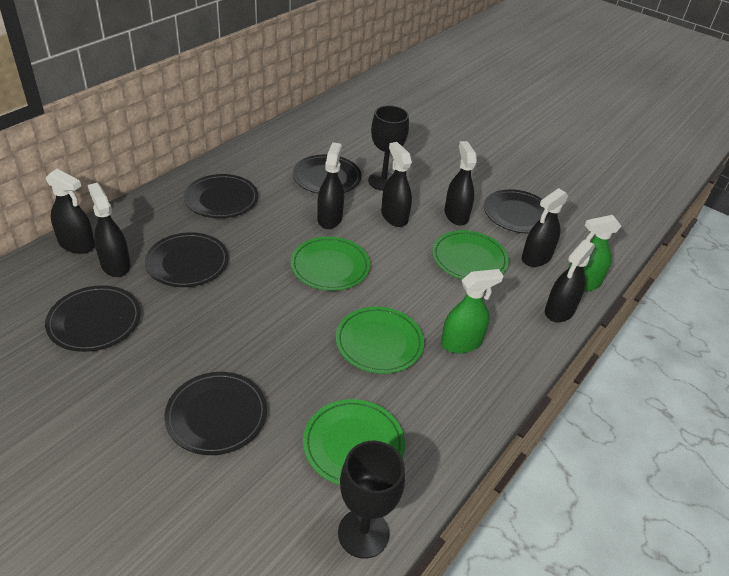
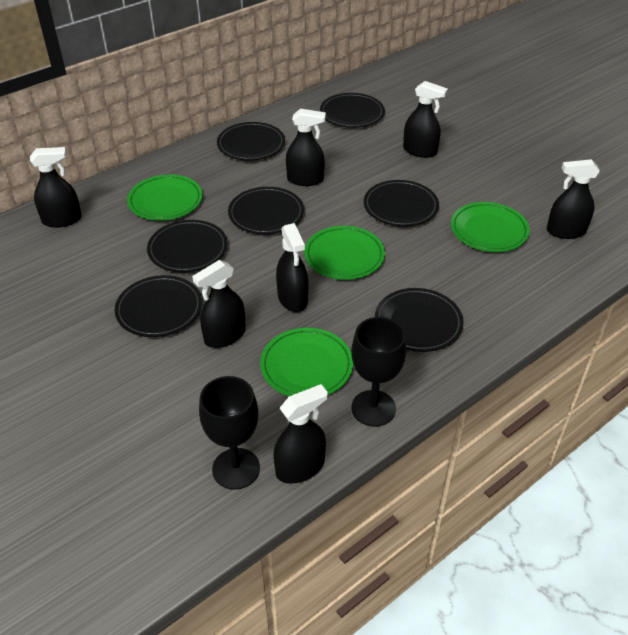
black plate: [45,285,141,352] [145,232,229,287] [164,372,267,455] [184,174,258,218] [293,154,361,194] [484,189,545,234] = 6 -> [115,275,202,337] [147,220,228,273] [217,122,285,161] [228,187,304,234] [320,93,385,128] [364,180,439,227] [375,288,464,352] = 7
green spray bottle: [441,269,503,353] [569,215,621,292] = 2 -> none = 0

